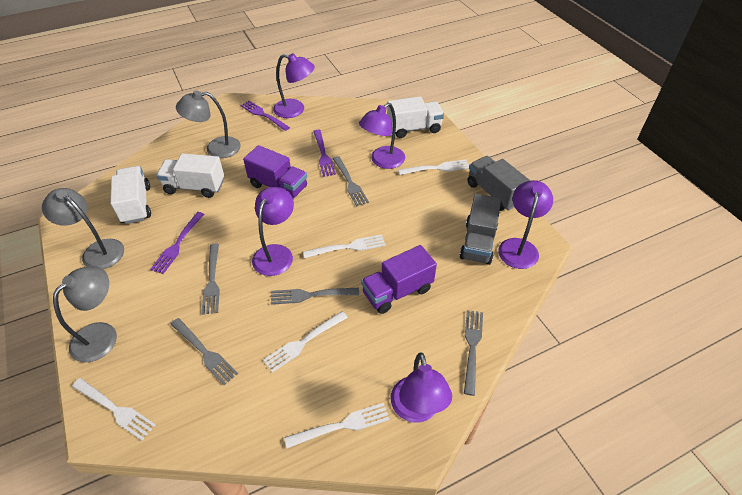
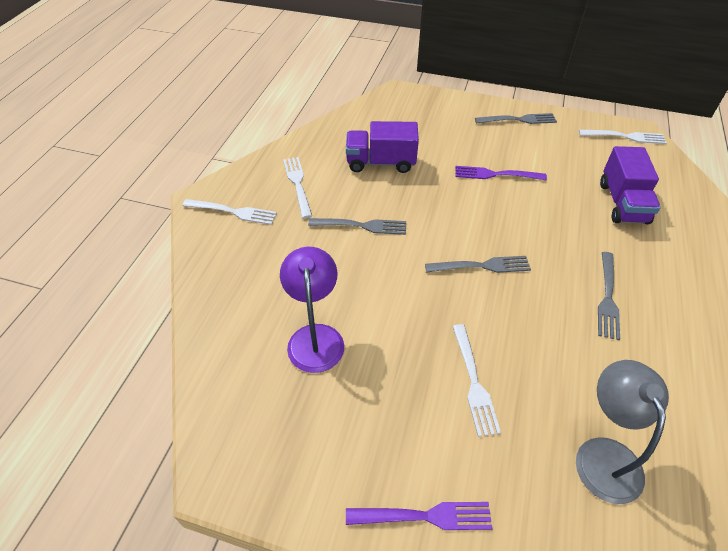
grey fork: [171,318,238,385] [202,243,220,315] [271,288,359,305] [332,156,369,207] [464,310,483,396] = 5 -> [308,218,406,235] [425,256,531,273] [475,113,557,124] [598,252,620,340] = 4
grey lamp: [42,188,124,269] [53,266,117,362] [176,90,241,158] = 3 -> [576,360,669,504] = 1
grey truck: [460,194,501,265] [467,156,530,211] = 2 -> none = 0
purple fork: [150,212,204,274] [240,101,290,131] [313,130,336,177] = 3 -> [346,502,493,530] [455,166,547,180] = 2
purple lamp: [252,187,294,276] [273,53,315,118] [359,103,405,169] [391,352,452,423] [498,180,553,269] = 5 -> [280,247,344,373] = 1
white fork: [72,378,156,440] [263,311,348,373] [284,403,390,448] [303,234,386,258] [398,159,469,175] = 5 -> [183,199,277,225] [283,157,312,218] [452,324,501,437] [579,130,666,144] = 4
white truck: [110,166,151,224] [156,153,224,198] [387,96,444,138] = 3 -> none = 0

